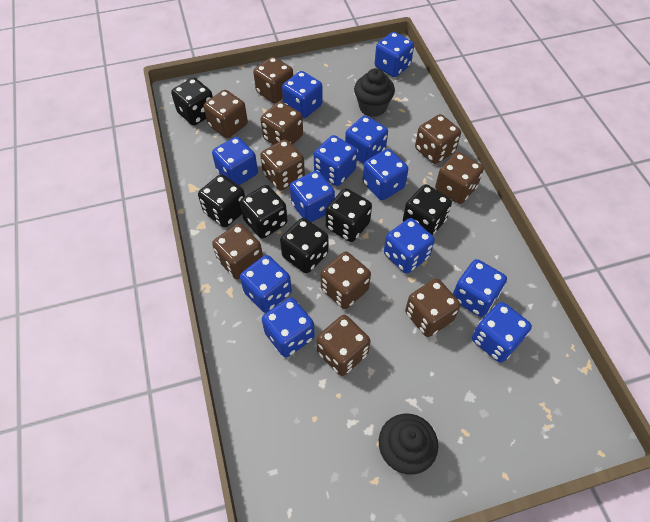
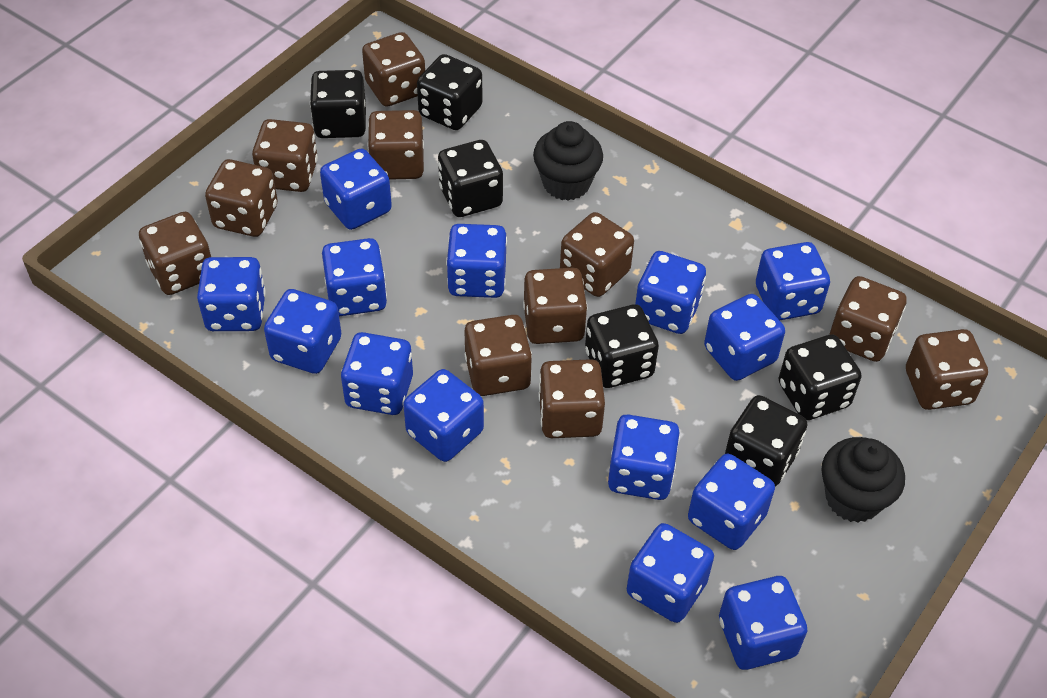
blue dice: [212,137,258,185] [240,255,292,313] [262,297,314,357] [282,71,322,118] [290,171,335,222] [314,135,357,186] [345,116,388,164] [363,149,408,200] [375,32,414,77] [384,218,435,274] [453,259,507,317] [472,302,532,363] = 12 -> [197,257,266,331] [264,289,341,374] [320,149,392,230] [322,238,387,316] [341,332,413,415] [403,369,484,462] [446,224,507,298] [608,415,680,500] [627,523,714,623] [635,251,706,334] [688,454,775,550] [704,294,785,381] [719,576,808,670] [756,242,830,320] = 14
brown dice: [204,90,248,138] [212,224,263,280] [253,57,293,103] [260,101,303,145] [260,139,305,190] [317,315,371,376] [321,252,371,309] [405,279,461,337] [415,114,461,164] [435,152,484,204] = 10 -> [139,212,211,295] [205,159,278,237] [252,119,318,192] [362,32,425,107] [368,110,424,180] [464,315,532,396] [523,268,587,344] [539,359,605,438] [560,212,634,297] [829,276,907,362] [906,329,988,410] = 11

